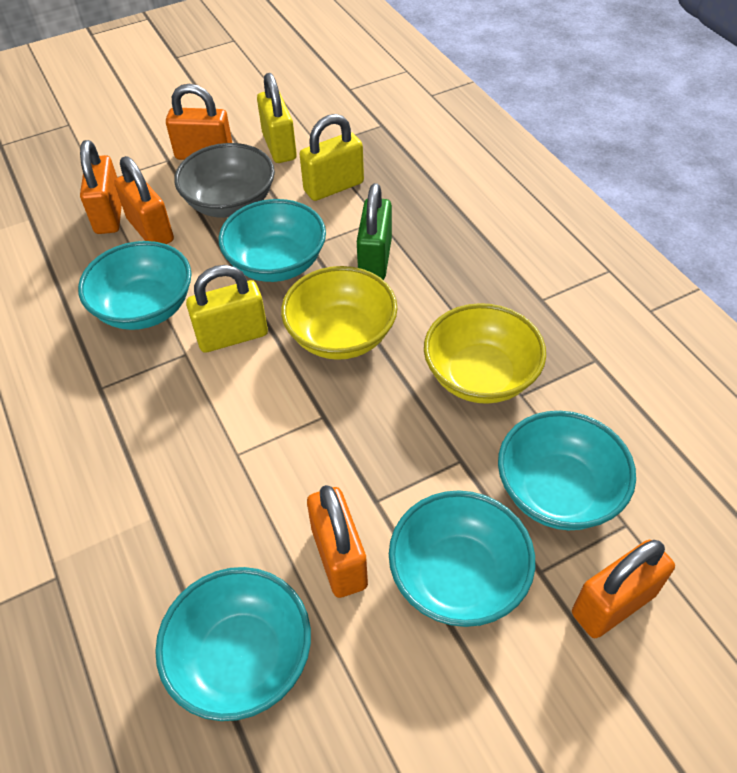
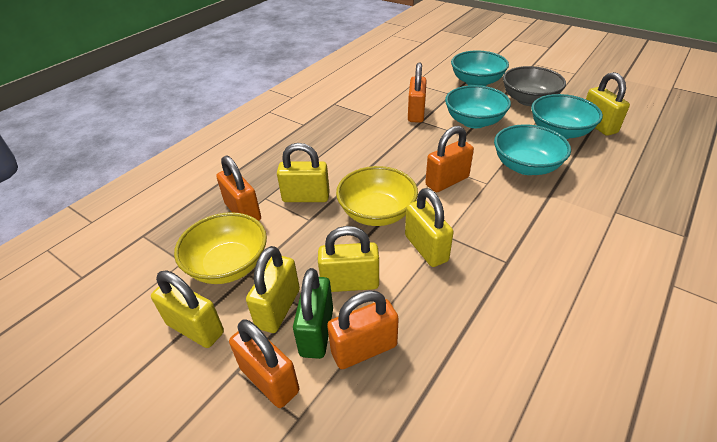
turquoise bowl: [78,241,192,330] [155,567,311,721] [219,199,326,282] [389,490,535,627] [498,411,636,530] = 5 -> [445,85,511,128] [451,51,509,86] [494,124,571,175] [531,94,603,139] = 4
yellow padlock: [186,265,268,353] [257,73,297,163] [299,114,364,201] = 3 -> [151,270,224,348] [246,246,300,333] [277,143,330,202] [318,226,379,292] [405,188,454,267] [586,72,630,136] = 6

